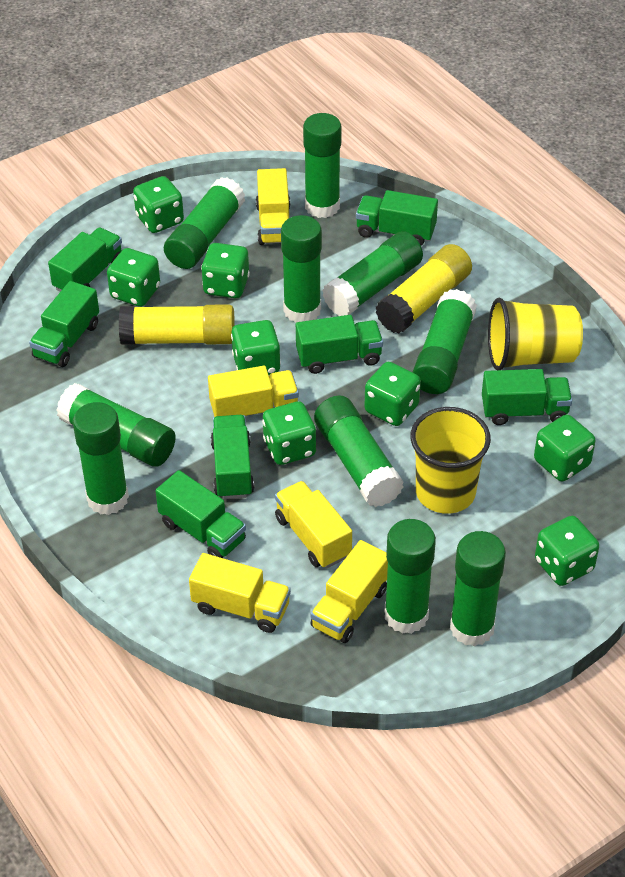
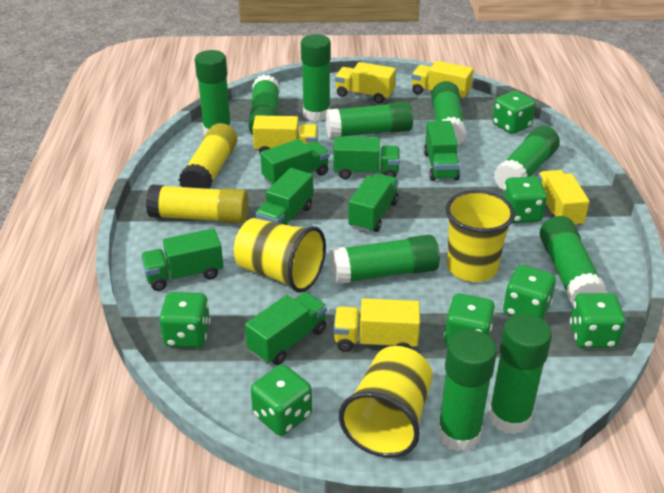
green dice: [107,248,160,307] [133,176,184,233] [201,243,250,298] [231,320,281,375] [262,401,316,465] [365,362,421,426] [534,415,596,481] [535,516,599,586] = 8 -> [159,292,211,348] [251,364,312,436] [444,293,495,345] [492,91,535,134] [503,177,547,223] [503,265,556,319] [569,293,626,348] = 7
yellow cup: [410,407,491,514] [488,298,583,370] = 2 -> [234,218,326,293] [339,346,433,458] [446,190,515,282] = 3

